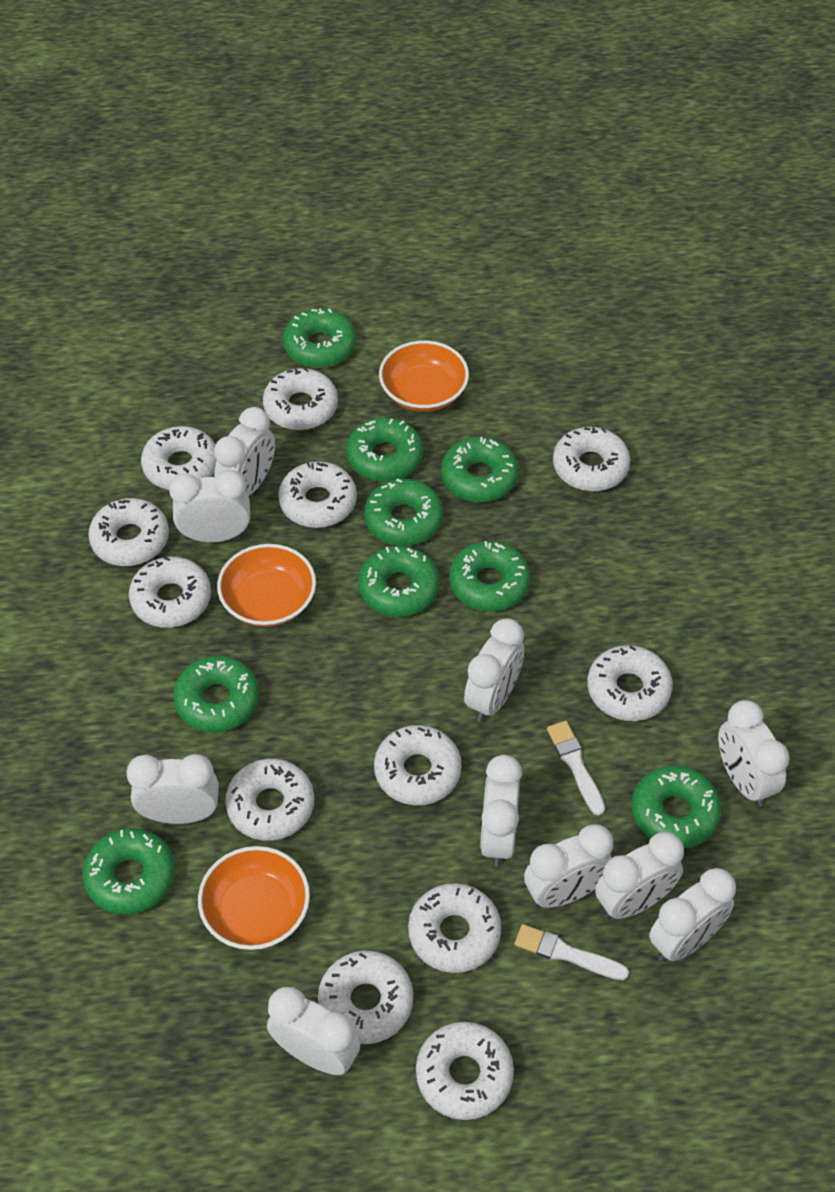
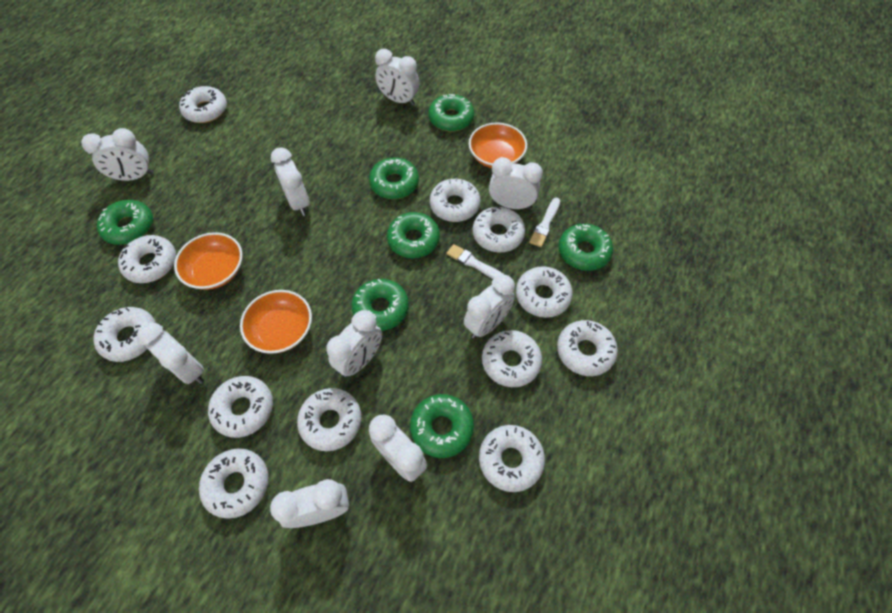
green donut: [83,828,175,915] [173,656,259,732] [283,308,356,368] [346,417,423,482] [358,546,439,616] [364,479,443,546] [441,437,518,502] [449,541,530,611] [631,766,721,848] = 9 -> [97,200,153,245] [352,279,409,331] [369,157,419,199] [387,212,440,258] [410,394,474,458] [428,94,474,132] [559,224,613,271] = 7
white clock: [127,754,219,824] [169,470,250,542] [214,407,275,496] [267,987,361,1075] [464,618,524,722] [480,755,522,866] [524,824,613,908] [595,832,684,919] [649,868,736,962] [718,700,790,807] = 10 -> [81,128,154,181] [137,322,204,384] [270,147,310,216] [270,479,349,528] [326,310,382,377] [369,415,427,482] [375,49,420,106] [464,274,515,338] [489,157,543,209] = 9

